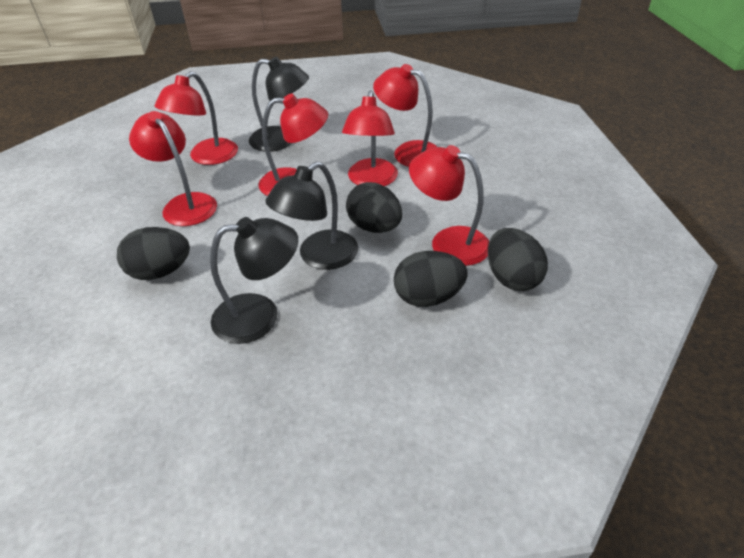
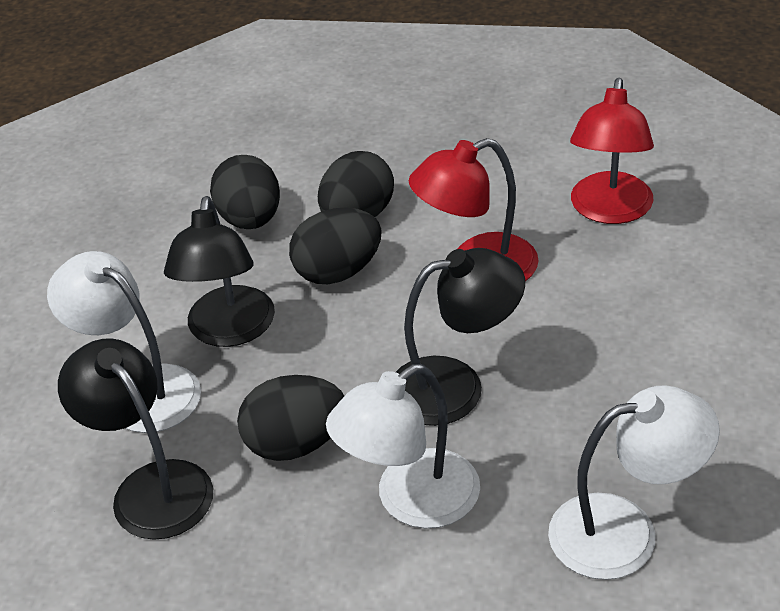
red lamp: [129,111,217,226] [154,71,238,165] [258,93,328,196] [342,90,398,186] [373,64,437,167] [409,145,489,266] = 6 -> [409,138,539,281] [570,78,654,224] = 2
white lamp: none = 0 -> [47,251,201,433] [326,364,480,528] [548,386,720,580] = 3

